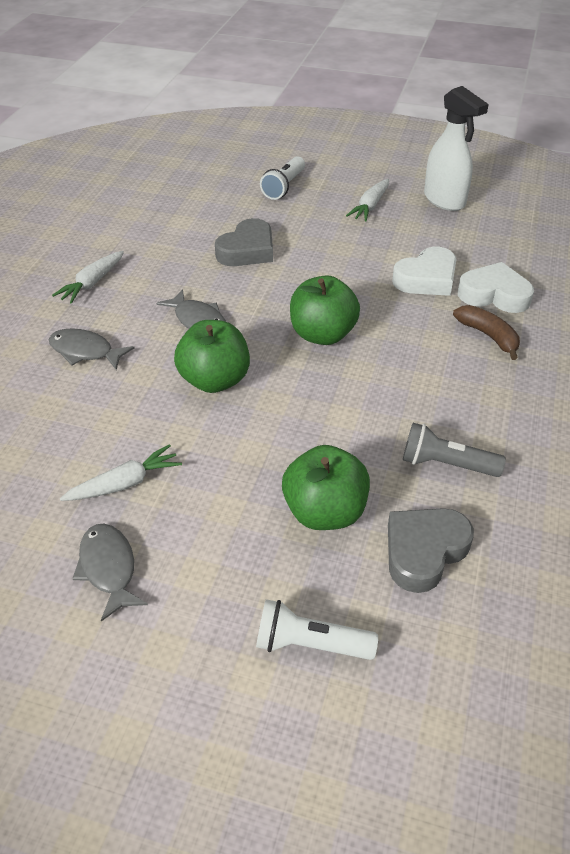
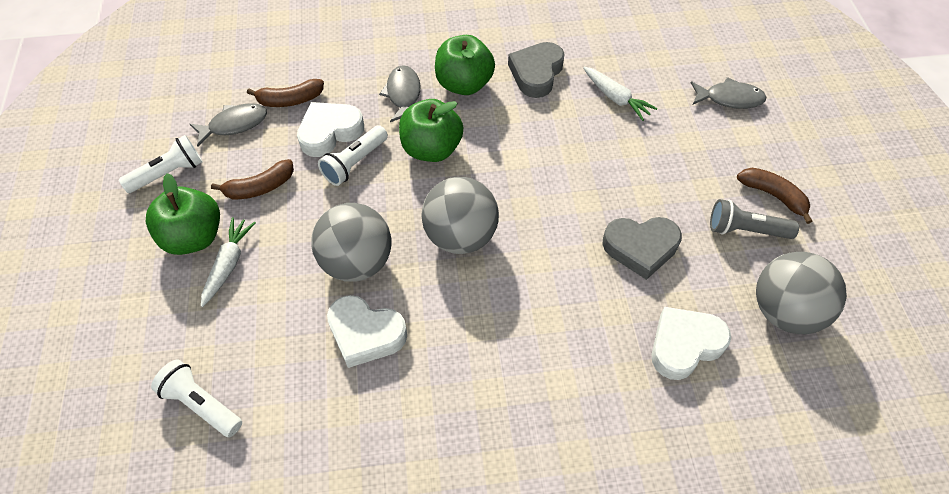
brown banana: [453,305,520,360] = 1 -> [211,159,294,200] [247,79,324,107] [737,168,813,224] = 3
grey ball: none = 0 -> [311,203,392,282] [421,177,499,254] [756,252,847,334] = 3
white carrot: [52,251,124,304] [60,444,182,501] [346,179,389,222] = 3 -> [201,217,256,307] [583,67,657,121] = 2
white flashlight: [256,599,378,660] [260,156,305,200] = 2 -> [119,135,203,193] [151,359,242,437] [318,125,388,186] = 3
white heart: [392,247,457,296] [458,262,534,313] = 2 -> [297,102,364,157] [327,295,407,368] [651,307,731,380] = 3
white spray bottle: [424,86,489,211] = 1 -> none = 0

